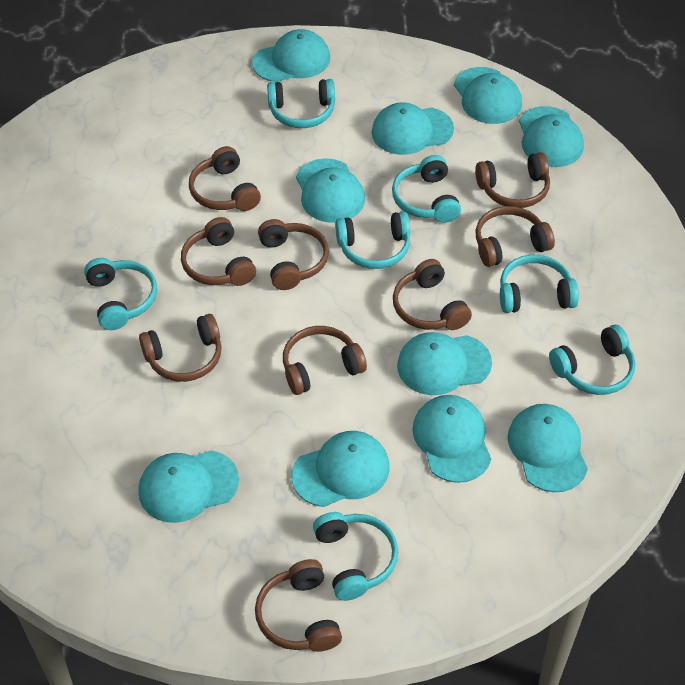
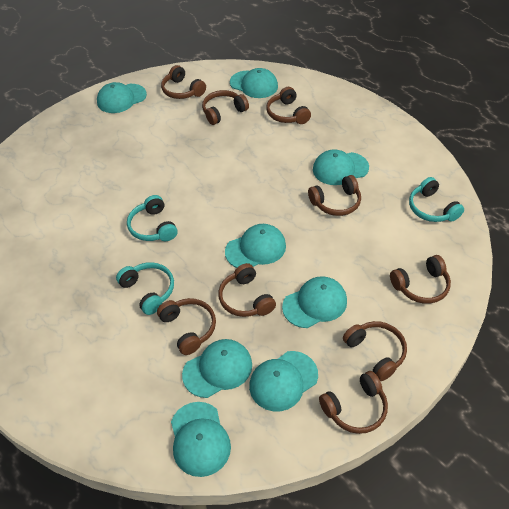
turquoise cap: [138,450,239,523] [252,29,330,82] [291,431,390,507] [296,158,365,223] [372,102,454,155] [397,332,492,395] [412,395,491,483] [454,67,522,124] [508,404,588,492] [519,106,584,167] = 10 -> [97,82,147,113] [171,402,231,477] [182,339,252,398] [225,224,286,268] [230,68,278,98] [249,351,318,411] [282,276,347,328] [313,149,369,185] = 8
turquoise headphones: [84,258,157,330] [267,79,335,128] [313,512,398,601] [335,211,410,269] [392,155,461,223] [500,255,579,313] [549,325,635,395] = 7 -> [116,262,174,315] [127,195,178,241] [409,177,464,222] = 3

